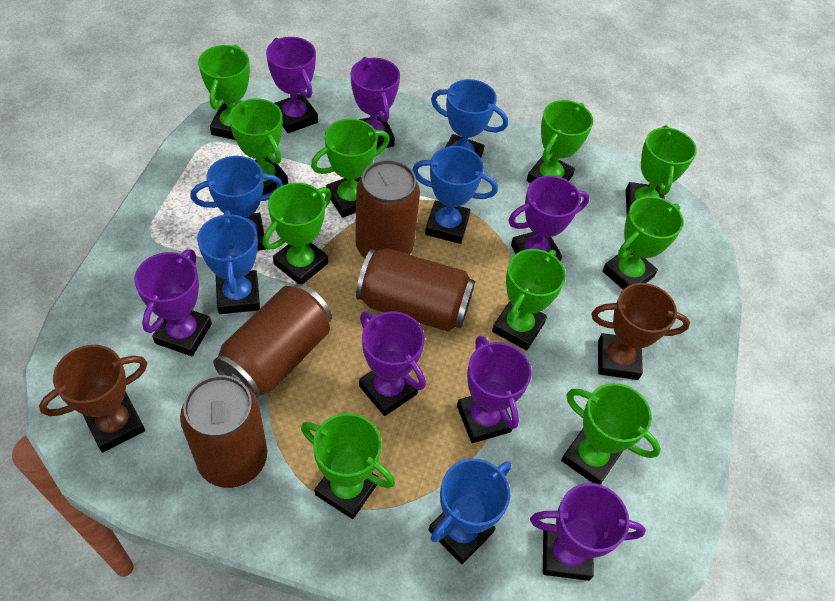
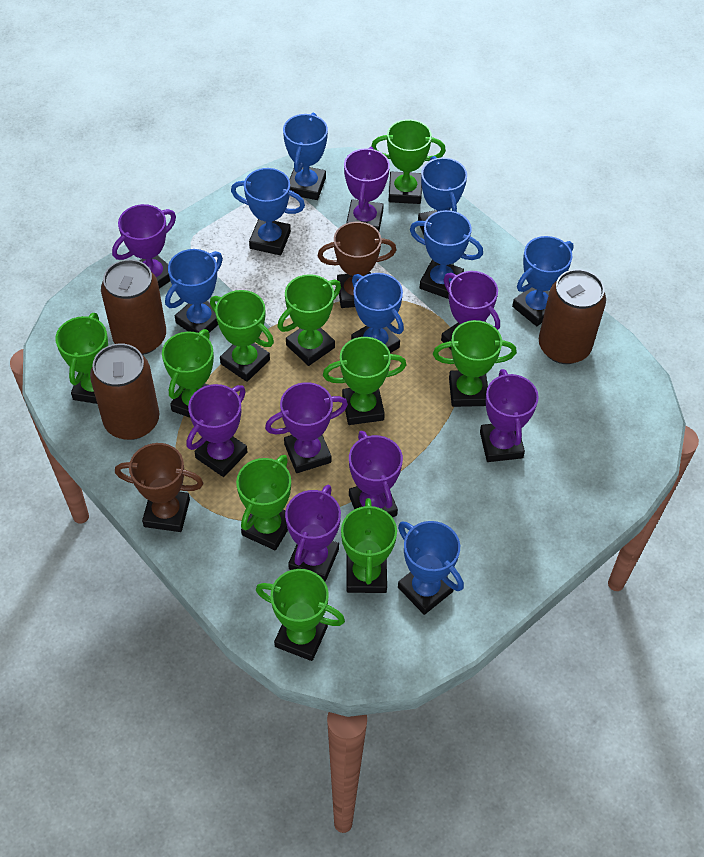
blue trophy: [191,156,283,251] [197,210,260,314] [412,146,498,244] [429,458,511,564] [431,79,508,158] = 5 -> [165,249,223,333] [231,168,305,255] [283,113,328,200] [351,273,404,353] [398,521,464,615] [410,210,483,299] [418,156,467,235] [512,236,574,326] = 8
brown can: [180,375,267,488] [213,284,332,398] [355,159,420,258] [356,249,475,331] = 4 -> [90,343,159,440] [101,259,166,355] [539,269,606,364] = 3
purple trophy: [134,249,212,356] [266,37,318,133] [351,57,400,149] [359,311,426,416] [457,336,532,443] [508,176,590,262] [530,483,646,581] = 7 -> [112,204,176,288] [186,384,248,477] [265,382,348,473] [285,485,341,581] [344,147,390,231] [349,431,403,517] [441,271,500,349] [480,369,539,462] = 8

